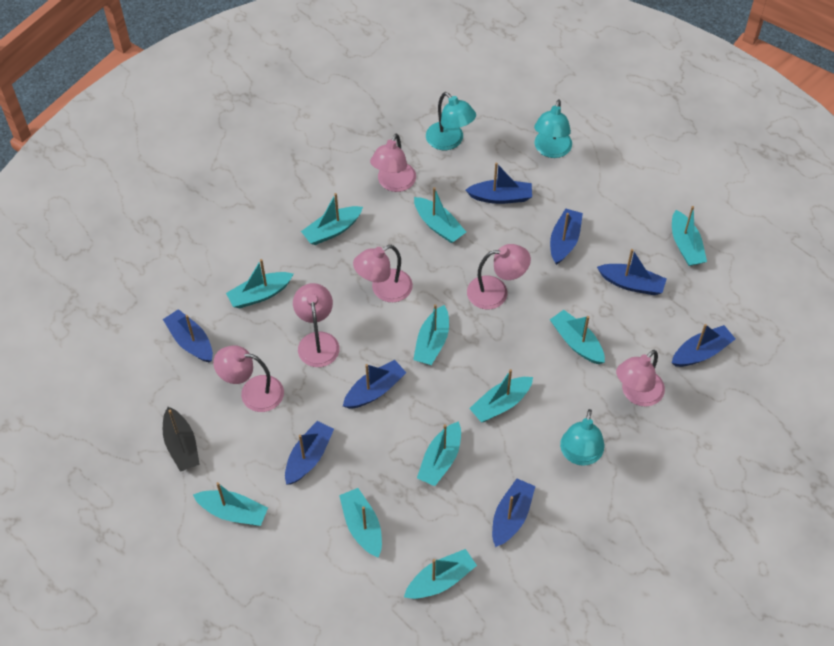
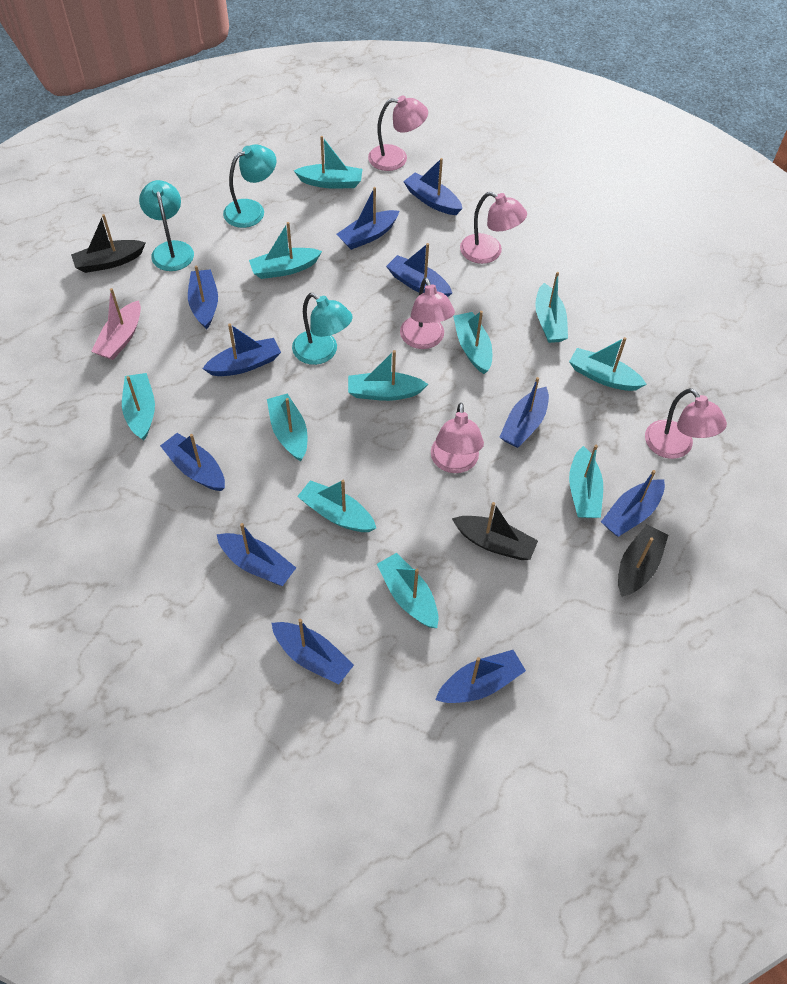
black boat: [163,407,200,472] = 1 -> [71,214,146,273] [452,502,538,560] [618,524,668,597] = 3
blue boat: [163,309,213,363] [285,421,334,484] [343,360,407,409] [466,162,532,204] [492,479,535,547] [550,208,583,265] [597,249,667,295] [672,324,735,367] = 8 -> [160,433,225,491] [188,265,218,329] [202,324,281,376] [216,523,296,586] [271,619,354,685] [337,187,399,250] [386,243,452,297] [403,158,463,215] [435,650,526,703] [500,377,549,448] [601,470,665,537] = 11
pink boat: none = 0 -> [91,288,141,360] = 1
pink lamp: [213,345,284,412] [293,283,339,367] [353,245,413,302] [370,134,416,192] [467,244,531,310] [616,350,665,407] = 6 -> [368,96,428,171] [400,277,455,349] [431,403,484,473] [460,192,527,264] [645,388,727,459] = 5

